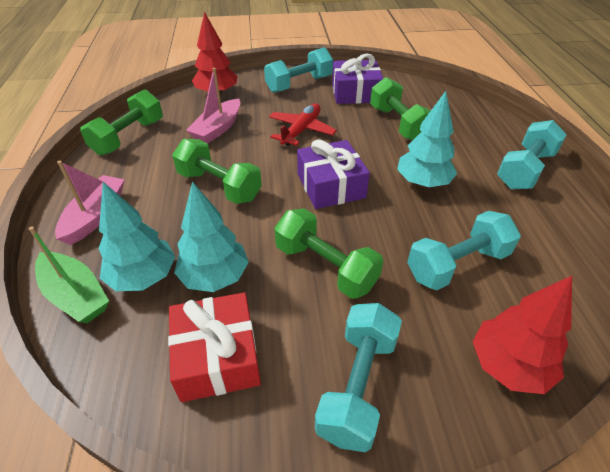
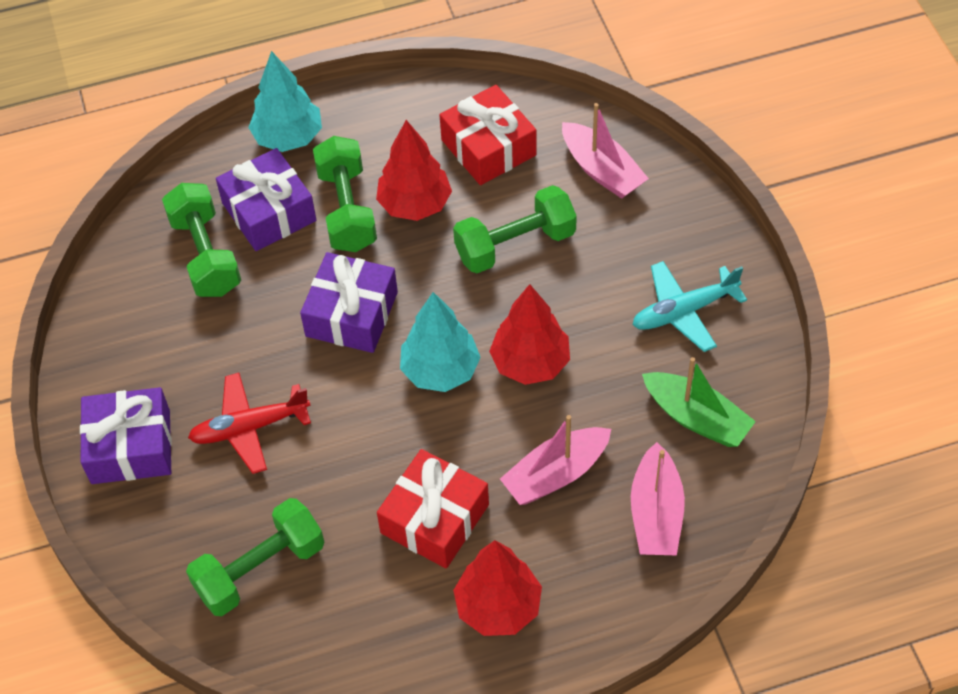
pink boat: [55,161,125,245] [186,68,240,143] = 2 -> [500,415,611,505] [562,103,649,199] [631,442,685,555] = 3
purple gift: [297,139,370,209] [332,54,383,104] = 2 -> [80,387,172,484] [216,148,316,251] [300,252,398,353] = 3
red gift: [168,292,261,402] = 1 -> [377,449,489,568] [440,85,536,185] = 2
red tree: [192,12,238,96] [472,276,572,394] = 2 -> [376,120,452,221] [453,540,542,636] [489,284,570,385] = 3
turquoise dumbbell: [264,47,333,93] [315,303,402,452] [407,211,521,290] [497,120,567,189] = 4 -> none = 0
turquoise plane: none = 0 -> [633,261,747,352] = 1
turquoise tree: [98,182,175,291] [174,181,249,292] [397,91,457,187] = 3 -> [248,51,322,152] [400,292,481,392] = 2

